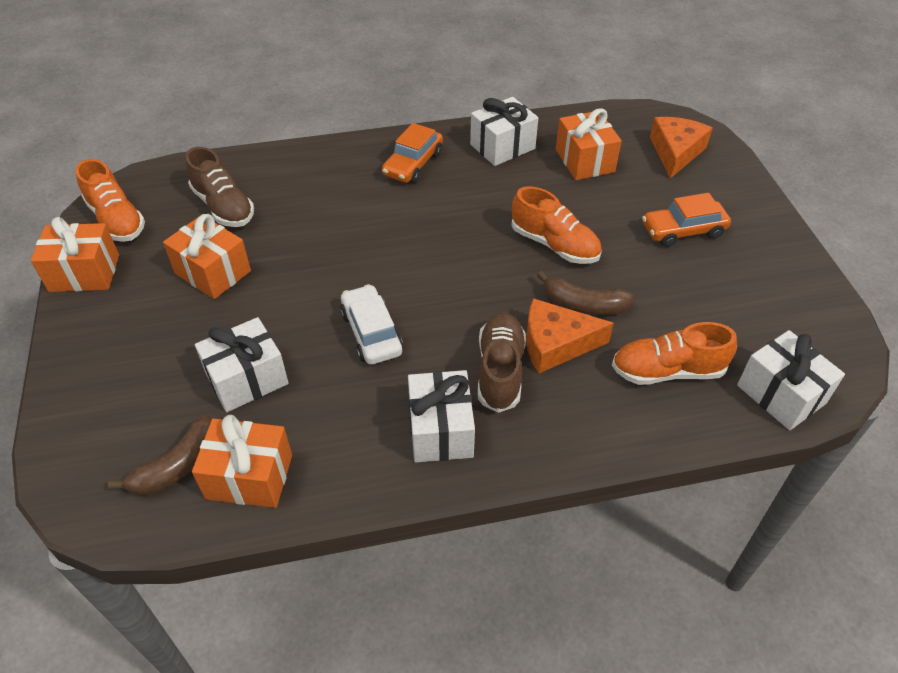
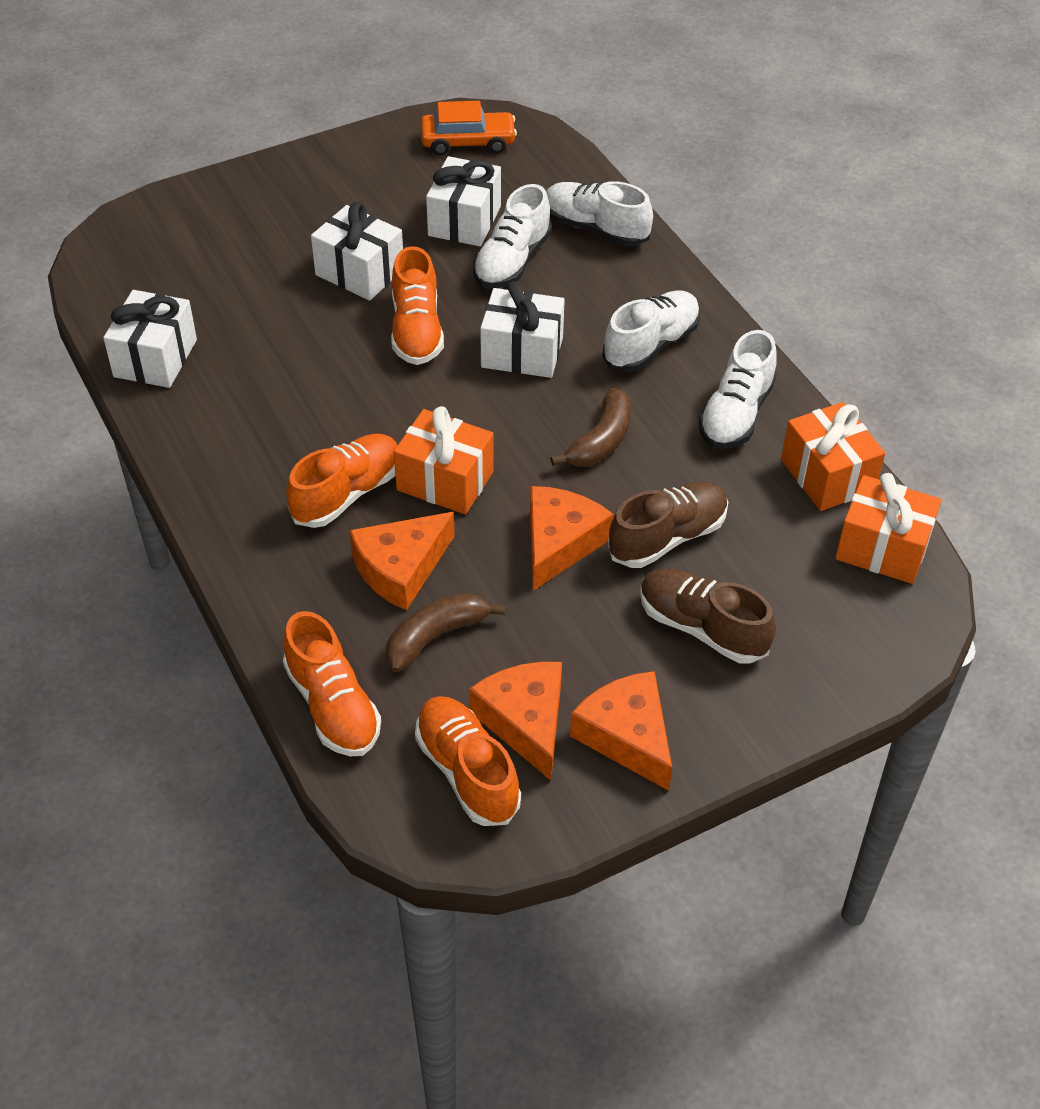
orange car: [382,123,443,183] [642,193,731,247] = 2 -> [420,101,517,155] = 1
orange cheese: [526,298,614,373] [650,117,713,179] = 2 -> [349,512,455,611] [469,662,562,780] [530,486,614,591] [570,671,672,791] = 4
orange gift: [31,217,119,292] [163,214,251,299] [192,415,292,508] [556,108,622,180] = 4 -> [394,406,494,515] [781,402,885,511] [835,473,941,584] = 3
orange shoe: [76,159,145,242] [511,186,602,264] [612,322,737,385] = 3 -> [283,611,381,756] [286,434,398,528] [391,246,444,365] [415,696,521,826] = 4
white car: [340,284,403,365] = 1 -> none = 0
white shoe: none = 0 -> [473,184,552,289] [546,181,653,246] [602,290,700,372] [698,330,777,449] = 4

